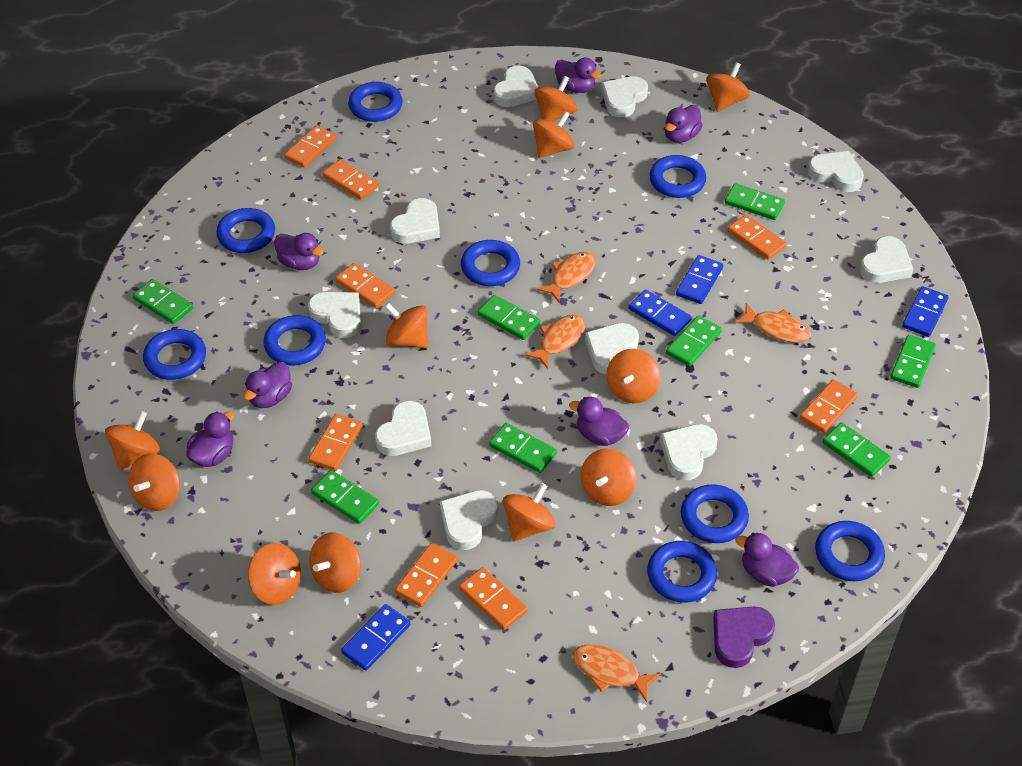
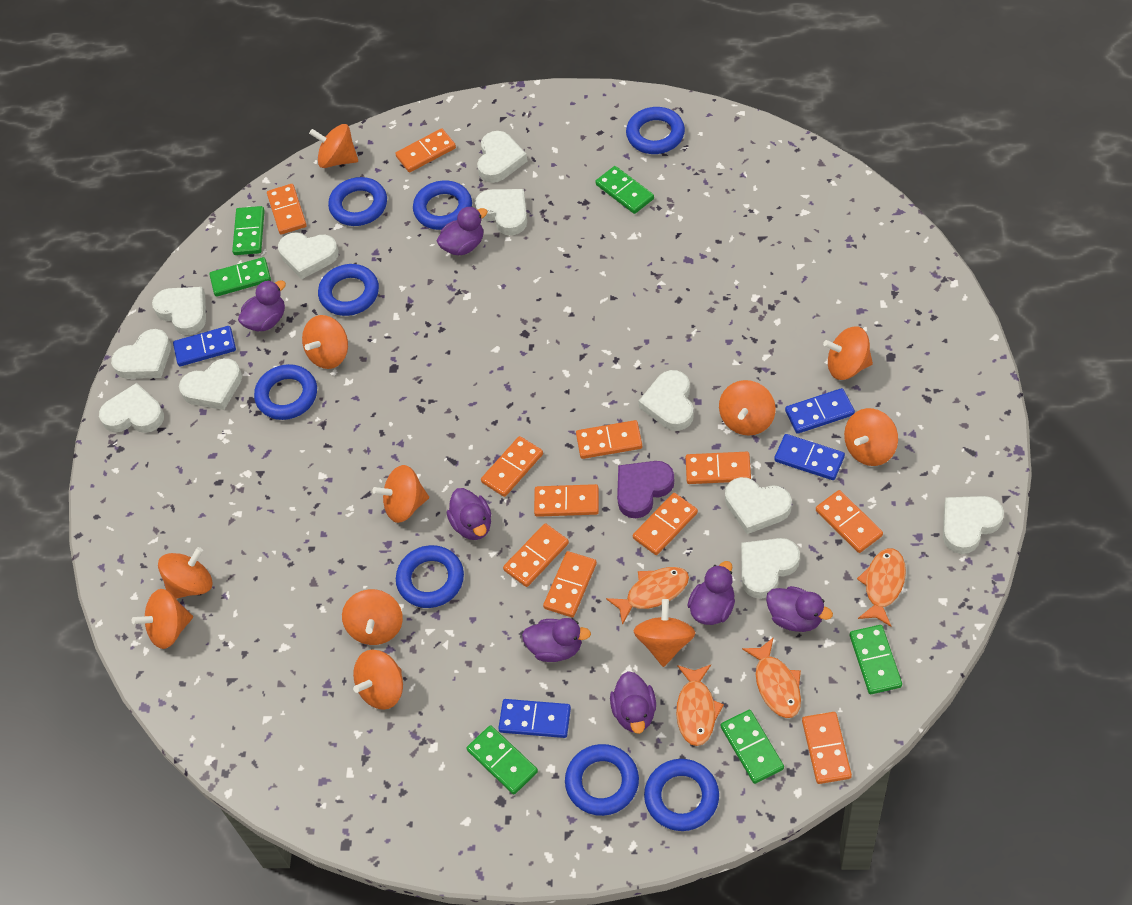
blue ring: [143,329,206,380] [216,208,275,253] [263,315,326,365] [348,82,403,122] [461,240,520,286] [647,541,717,602] [649,155,706,198] [681,485,749,543] [815,521,885,581] = 9 -> [254,364,317,420] [318,264,379,316] [328,177,387,226] [396,545,464,608] [413,180,472,230] [565,744,639,816] [626,107,685,154] [644,759,719,831] = 8
green domino: [132,279,193,324] [311,470,379,524] [478,295,540,340] [489,423,557,473] [666,315,722,366] [725,183,785,220] [823,422,891,477] [890,335,936,388] = 8 -> [209,257,271,297] [232,206,265,255] [467,725,538,794] [595,166,654,214] [721,710,784,784] [850,625,902,694] = 6
orange domino: [284,125,337,168] [308,414,363,471] [322,159,379,200] [335,263,395,308] [395,543,458,607] [459,567,528,630] [728,215,787,260] [800,380,858,433] = 8 -> [267,184,307,234] [395,128,456,172] [481,436,543,497] [503,523,569,587] [534,484,599,517] [543,551,597,618] [576,420,642,459] [633,493,698,555] [686,452,751,484] [802,712,852,784] [816,490,883,553] = 11
white heart: [308,292,361,338] [375,401,431,456] [390,198,440,244] [440,490,498,550] [493,66,538,107] [585,323,639,375] [601,76,648,117] [660,424,718,480] [808,151,864,192] [859,236,913,283] = 10 -> [99,383,164,433] [111,329,171,379] [152,287,206,335] [179,358,242,410] [278,232,339,279] [475,189,527,235] [477,131,527,183] [639,370,694,431] [725,477,792,534] [742,538,800,599] [943,496,1004,554] = 11

